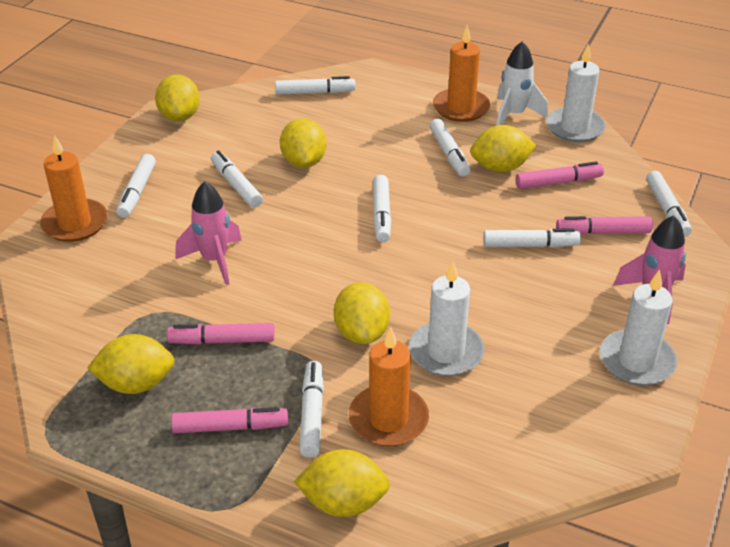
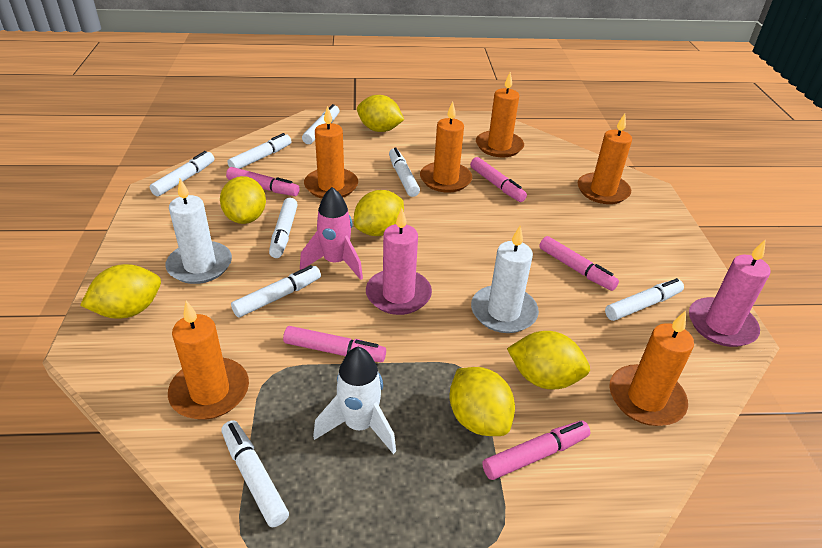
orange candle: [40,135,107,242] [349,327,429,446] [433,25,490,122] = 3 -> [168,301,249,419] [304,106,358,198] [420,101,473,193] [476,72,524,157] [578,114,632,204] [609,310,694,426] = 6
pink candle: none = 0 -> [366,208,432,315] [689,240,771,347] = 2
pink marker: [167,323,275,345] [171,407,288,433] [515,161,604,189] [556,216,653,235] = 4 -> [226,167,300,196] [283,326,386,362] [470,157,527,202] [482,421,590,480] [539,236,619,291] = 5
pink rocket: [175,181,242,285] [613,215,686,324] = 2 -> [300,187,363,280] = 1
white candle: [409,261,484,376] [546,43,606,143] [600,269,677,386] = 3 -> [166,179,232,284] [471,226,539,333] = 2

